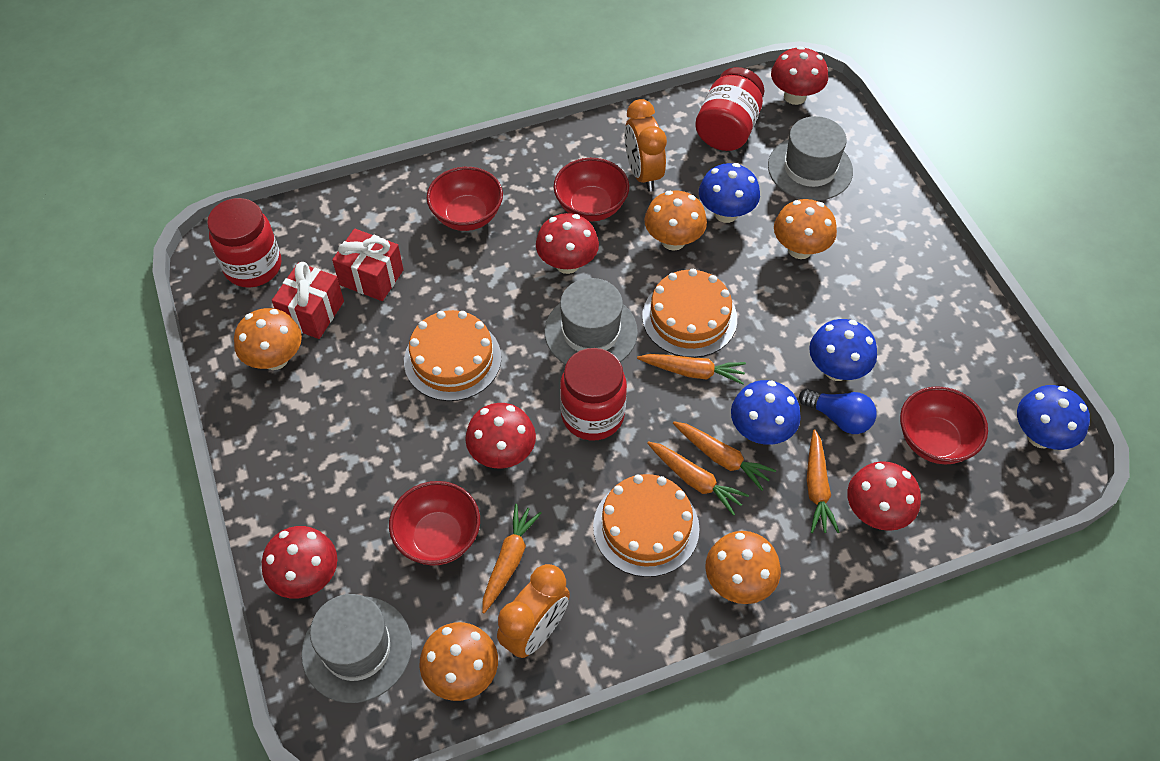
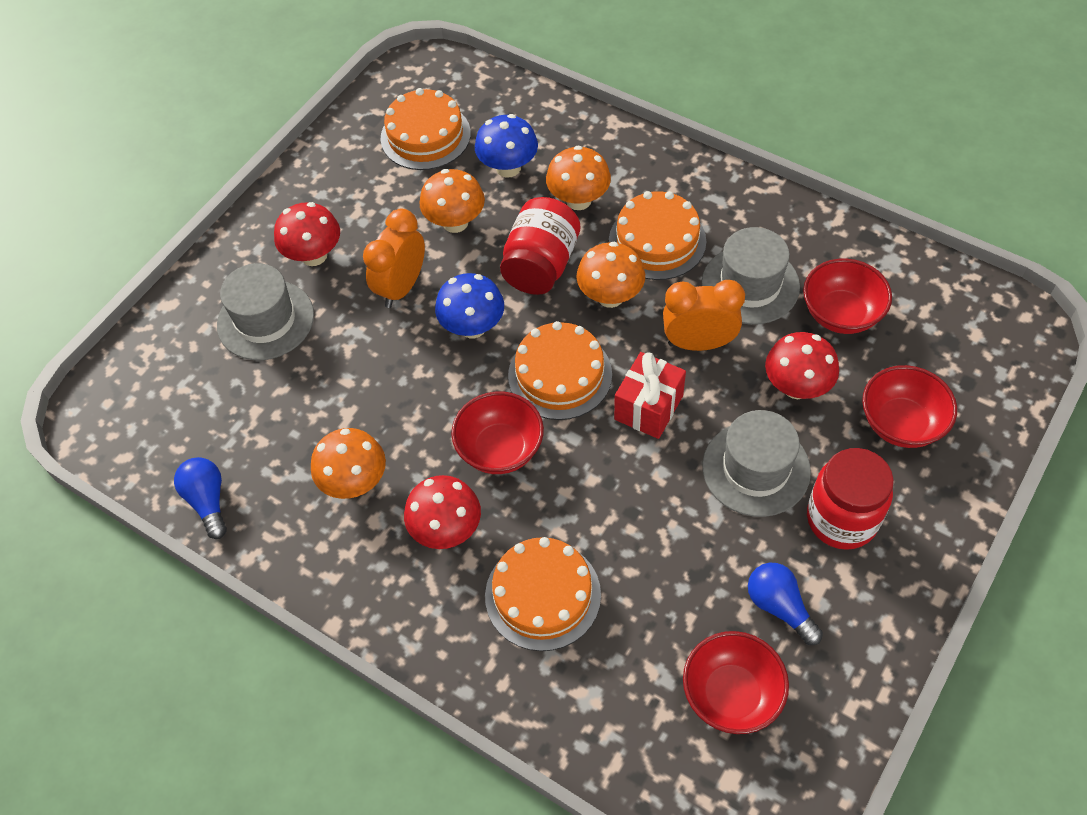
blue light bulb: [799,389,877,434] = 1 -> [174,457,227,539] [748,563,823,645] = 2
blue mushroom: [699,163,760,223] [731,380,801,445] [809,319,877,381] [1017,385,1090,450] = 4 -> [435,273,504,339] [475,114,538,178] = 2
orange cake: [404,310,501,401] [593,474,700,577] [642,269,737,358] = 3 -> [381,88,471,170] [485,537,601,651] [508,321,612,420] [609,191,706,280] = 4
orange carrot: [482,504,542,614] [637,354,746,385] [647,441,749,516] [673,422,776,491] [807,429,840,533] = 5 -> none = 0
orange mushroom: [234,308,302,370] [419,622,498,701] [644,191,707,251] [705,531,781,604] [774,199,837,259] = 5 -> [311,428,386,499] [419,169,485,233] [546,145,611,210] [576,242,645,308] = 4
red gift: [272,262,344,339] [332,229,404,301] = 2 -> [614,352,686,439] = 1
red jar: [207,198,281,288] [560,348,627,441] [695,67,765,151] = 3 -> [500,197,580,295] [807,448,894,550] = 2
red mushroom: [262,526,337,599] [465,403,536,468] [536,213,599,274] [771,46,828,105] [847,461,921,531] = 5 -> [274,202,340,266] [404,475,481,549] [765,332,839,399] = 3

